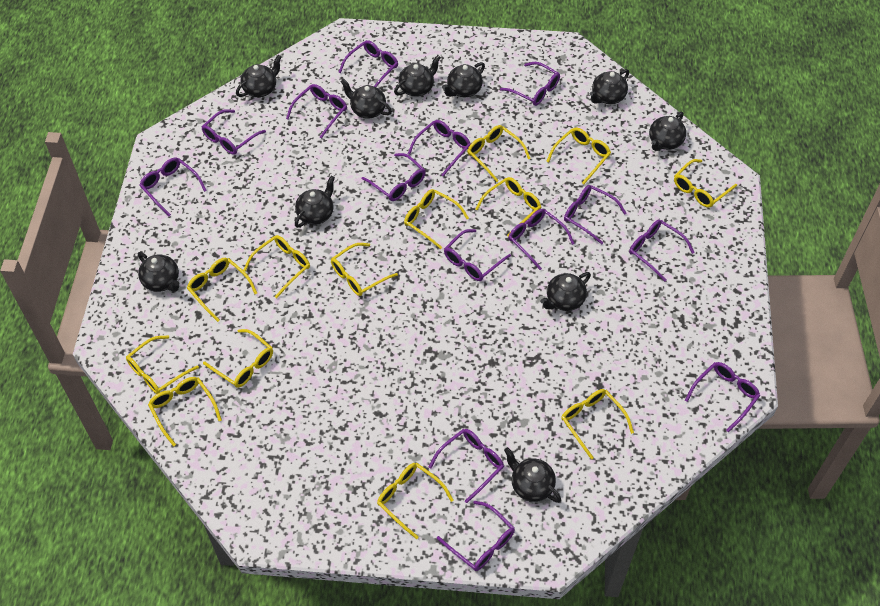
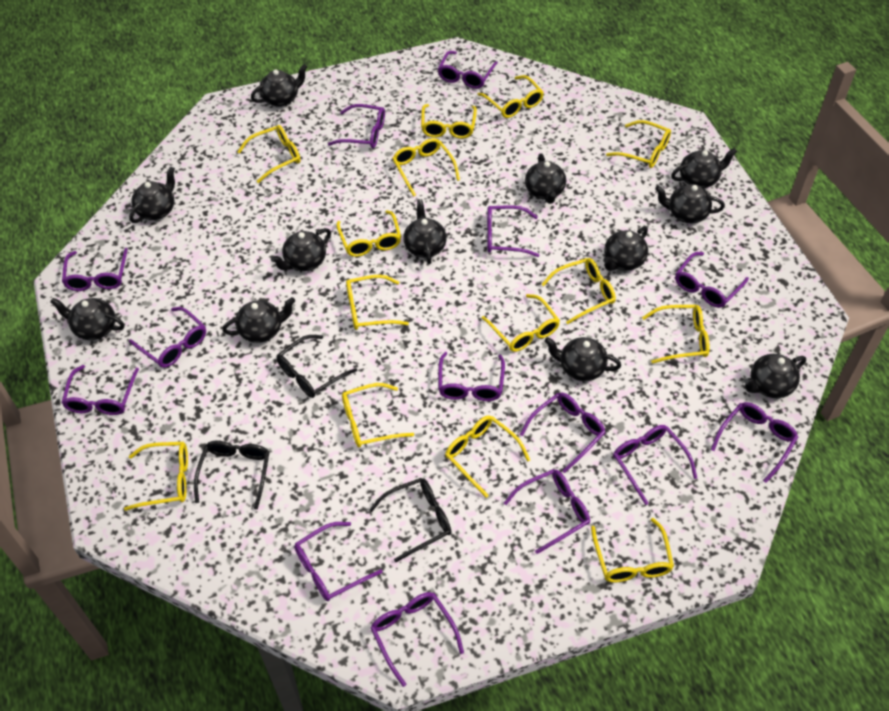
black glasses: none = 0 -> [194,441,270,510] [276,335,357,398] [369,478,451,562] = 3
black teapot: [138,252,179,292] [236,55,282,97] [295,176,335,228] [340,79,392,118] [394,55,441,97] [442,62,485,97] [504,447,561,503] [540,272,591,311] [590,69,629,104] [649,112,686,151] = 10 -> [50,298,124,340] [129,166,175,223] [222,297,295,343] [251,64,308,107] [271,228,331,271] [403,199,447,264] [525,153,566,204] [545,337,621,381] [603,226,648,271] [655,184,725,223] [671,148,737,188] [744,354,806,398] = 12
yellow glasses: [126,335,199,394] [148,377,222,447] [187,258,257,322] [203,329,273,388] [243,235,310,298] [331,243,398,296] [377,463,454,539] [404,189,469,249] [467,125,531,182] [475,177,541,237] [546,127,611,185] [561,389,634,459] [674,159,737,208] = 13 -> [124,442,188,511] [237,125,301,183] [336,210,401,257] [342,383,414,448] [346,275,409,330] [392,138,460,197] [421,104,477,139] [445,415,530,498] [477,75,544,118] [482,294,560,352] [541,258,616,324] [591,518,674,583] [606,120,671,168] [642,305,710,364] = 14

